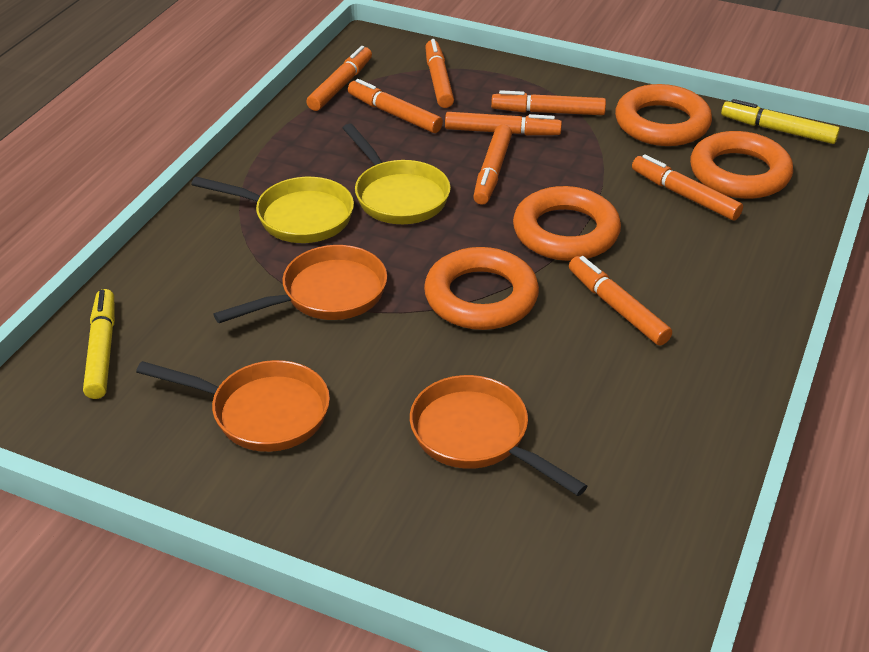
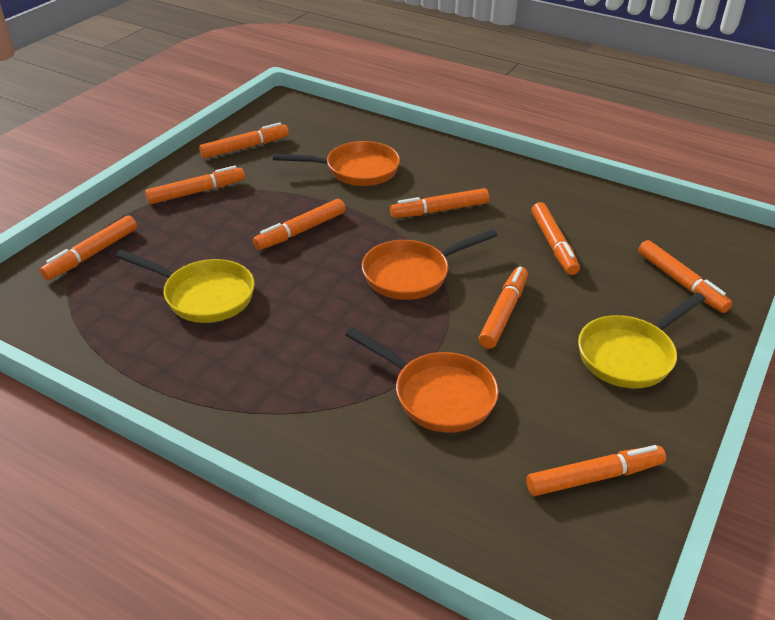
orange marker: [306,46,372,111] [348,79,443,133] [425,39,454,108] [445,112,562,135] [473,125,512,205] [491,90,606,115] [569,256,672,346] [632,154,743,220] = 8 -> [40,215,137,280] [145,165,245,204] [199,122,289,159] [253,199,346,250] [390,188,489,218] [478,267,528,349] [526,445,666,496] [532,202,580,275] [638,240,732,313] = 9
orange ring: [424,247,539,330] [513,186,621,261] [615,84,712,146] [690,131,793,199] = 4 -> none = 0
yellow marker: [83,289,115,399] [721,99,840,144] = 2 -> none = 0

